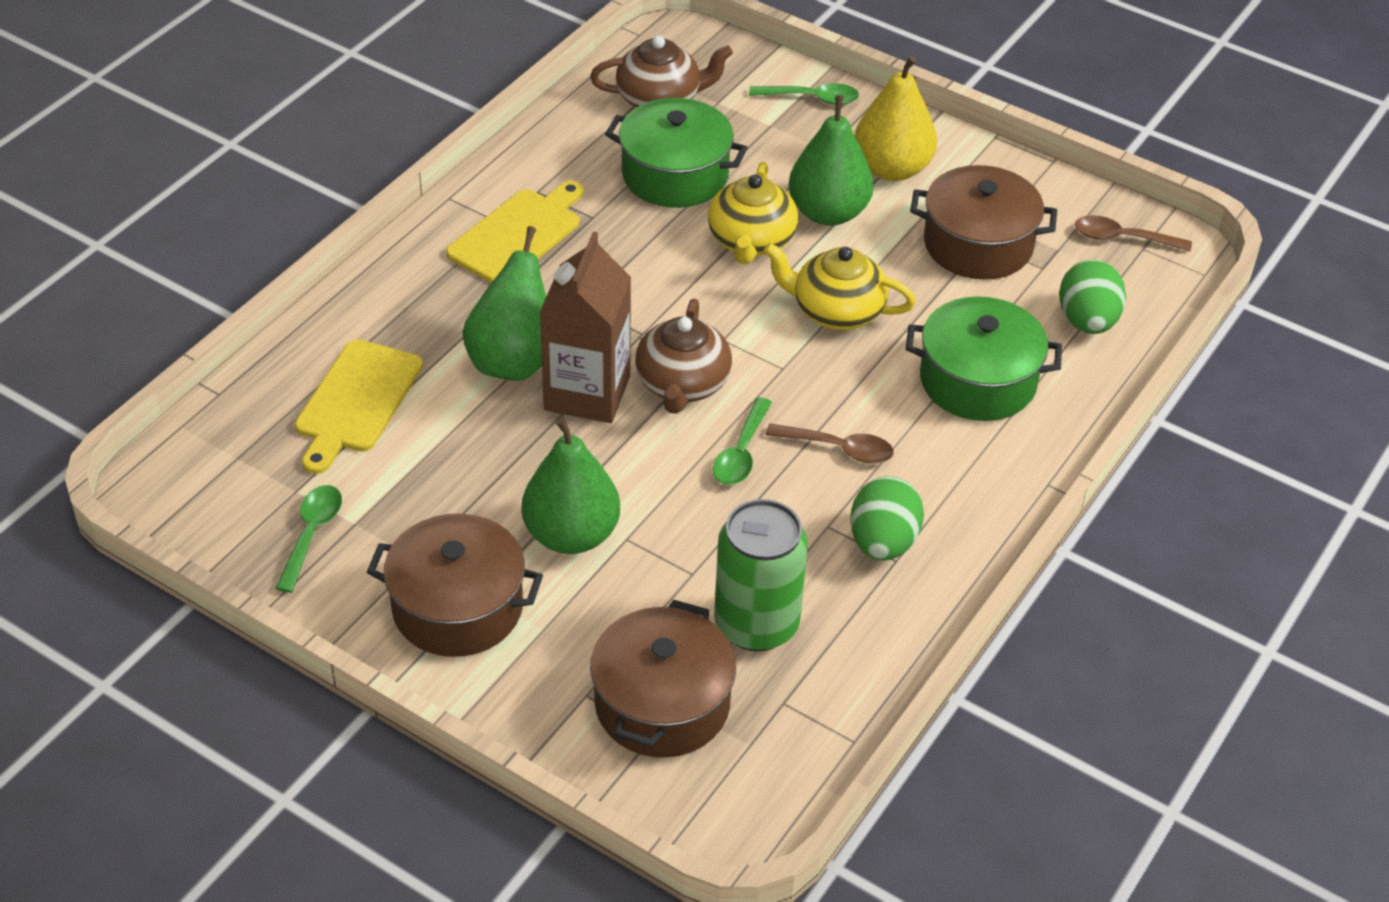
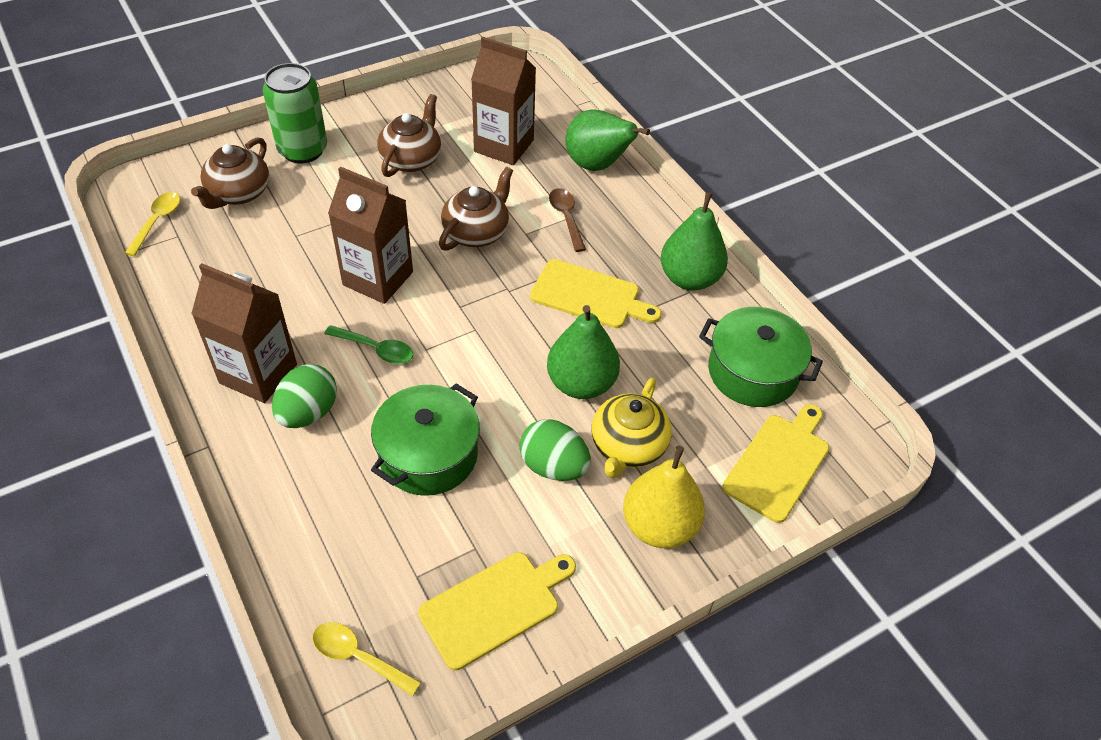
brown carton: [540,232,631,423] = 1 -> [191,263,297,403] [328,166,413,304] [471,37,536,165] = 3
brown pot: [367,513,543,657] [590,600,736,758] [910,165,1057,280] = 3 -> none = 0
brown spoon: [766,423,894,463] [1075,215,1192,251] = 2 -> [549,188,586,252] = 1
brown teapot: [590,35,733,108] [635,299,732,414] = 2 -> [191,137,269,209] [377,94,441,177] [439,166,513,251] = 3
green spoon: [275,485,342,593] [713,397,772,485] [749,83,859,105] = 3 -> [324,325,413,364] = 1
yellow cutting board: [295,339,423,474] [446,181,584,283] = 2 -> [418,552,576,670] [530,259,662,328] [722,404,829,523] = 3
yellow spoon: none = 0 -> [125,192,180,256] [313,622,421,696] = 2
yellow teapot: [708,162,798,264] [764,243,916,330] = 2 -> [592,377,672,478] = 1

